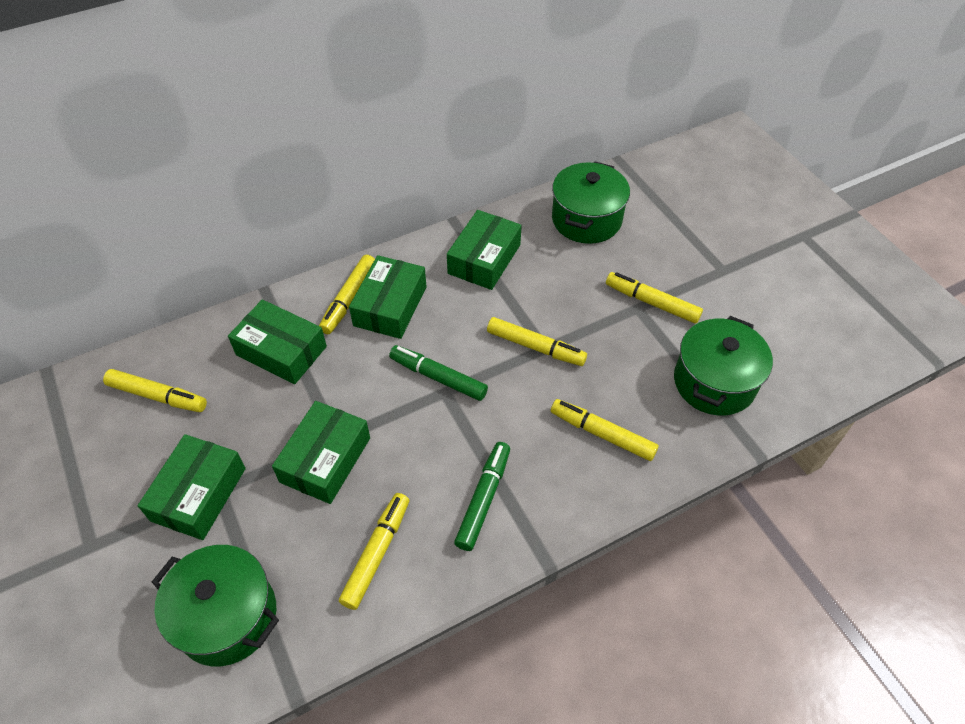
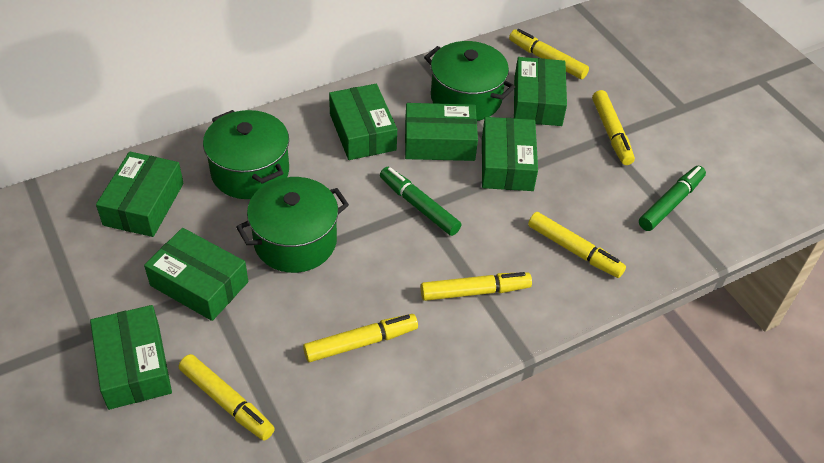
green box: [138,434,246,540] [228,300,327,384] [272,401,370,504] [349,255,427,339] [447,210,522,290] = 5 -> [90,305,172,410] [96,151,184,237] [144,228,248,321] [329,84,397,160] [405,103,478,161] [482,117,538,191] [514,57,567,126] = 7

